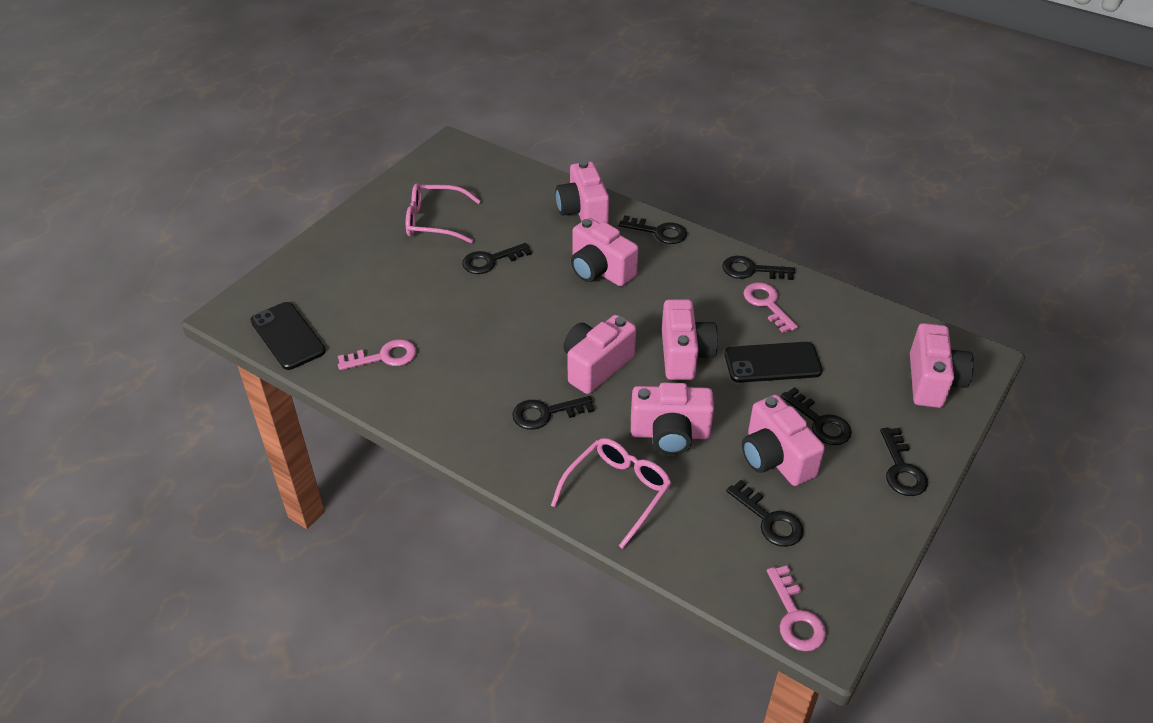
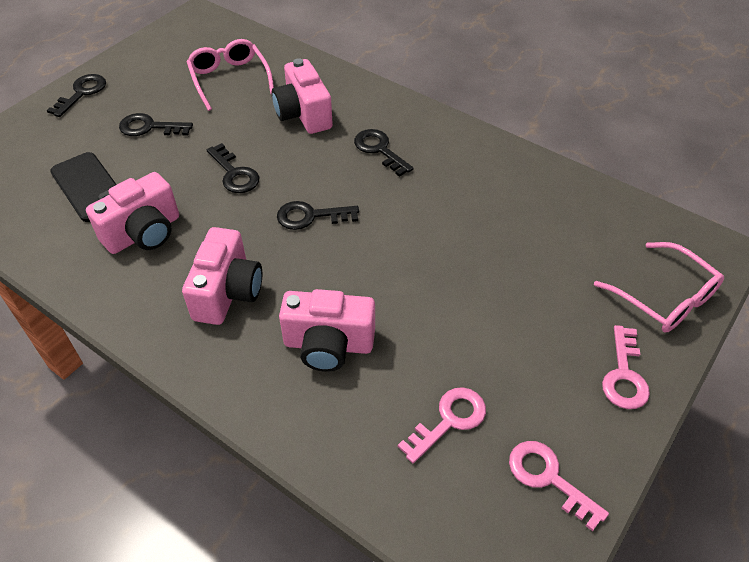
black key: [462,243,532,274] [512,396,594,430] [619,215,687,244] [722,256,795,280] [726,480,804,547] [781,387,852,445] [880,428,928,496] = 7 -> [47,74,106,117] [119,113,193,136] [207,143,260,193] [277,201,359,230] [354,129,413,177] = 5
black phone: [250,302,326,370] [724,342,823,383] = 2 -> [50,152,117,222] = 1
pink camera: [556,160,609,224] [563,315,636,394] [571,218,638,286] [631,382,714,455] [662,299,718,380] [742,395,825,486] [910,323,974,408] = 7 -> [86,172,179,254] [182,227,262,325] [272,58,333,134] [279,289,375,372] = 4

